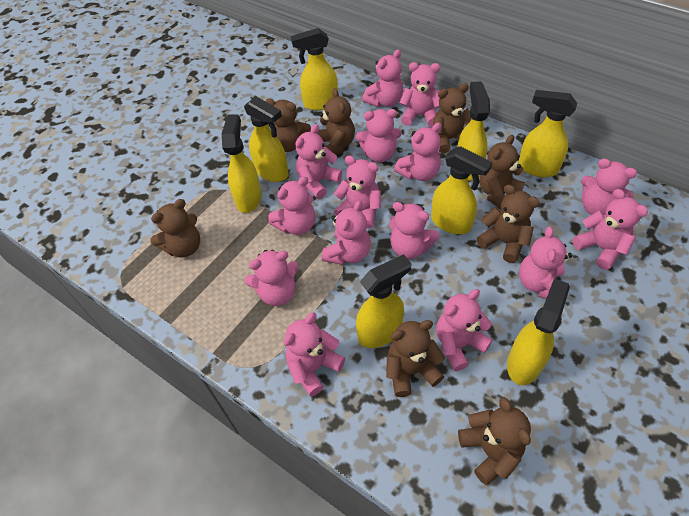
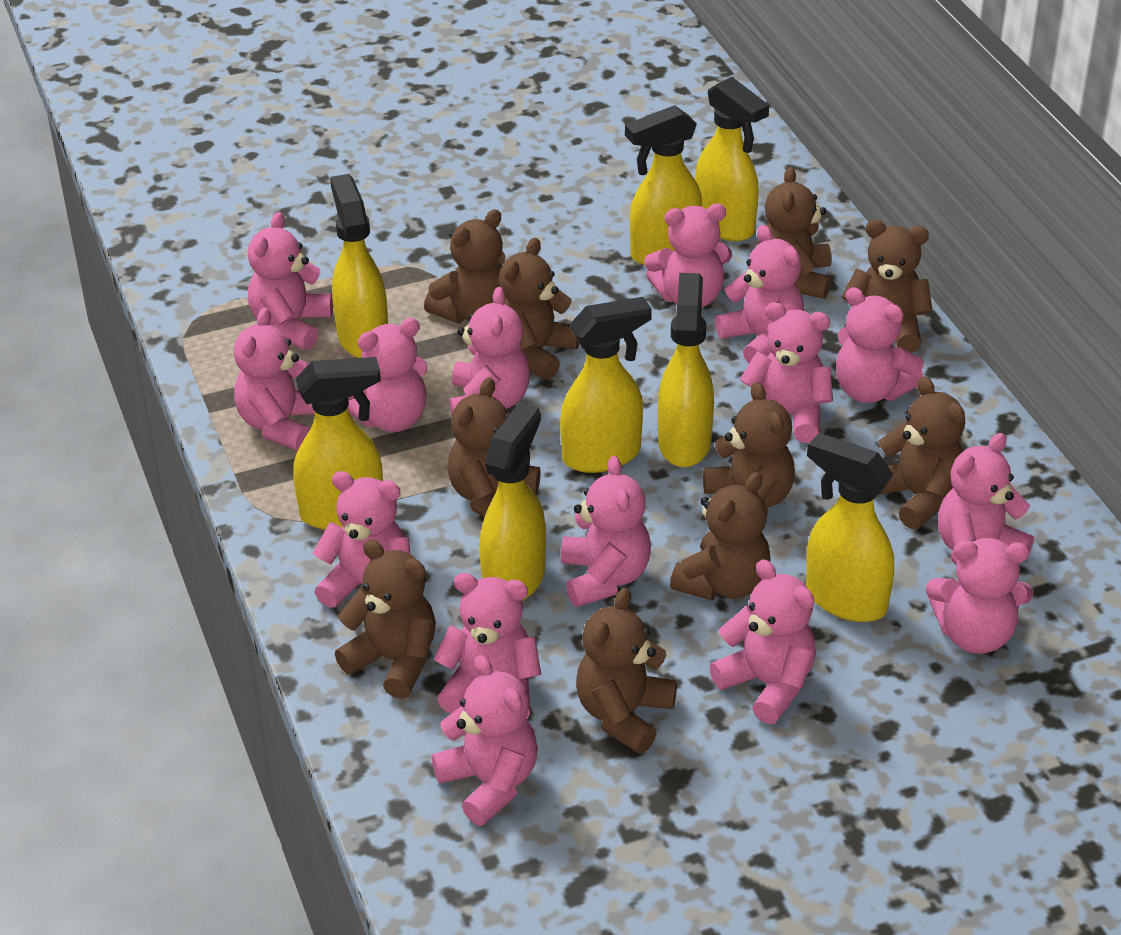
brown teddy bear: [151,199,200,257] [265,99,311,152] [318,88,355,155] [386,320,445,397] [433,83,471,154] [458,397,531,485] [477,185,540,263] [479,135,525,210] = 8 -> [335,539,436,699] [424,209,505,323] [447,377,541,517] [499,238,580,380] [576,588,677,754] [670,472,771,601] [703,382,795,514] [757,167,832,299] [841,220,933,353] [879,377,965,529] = 10

